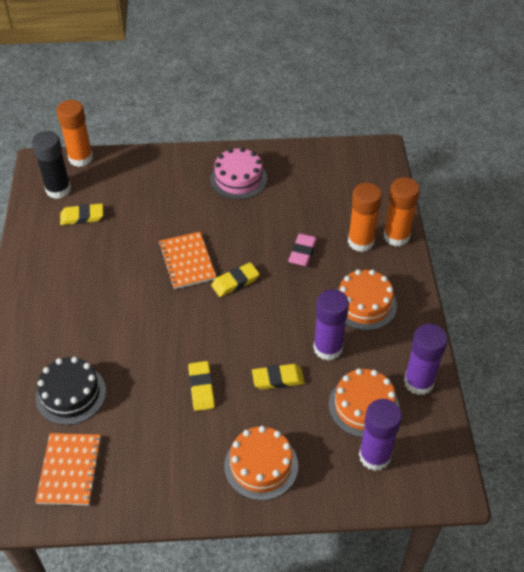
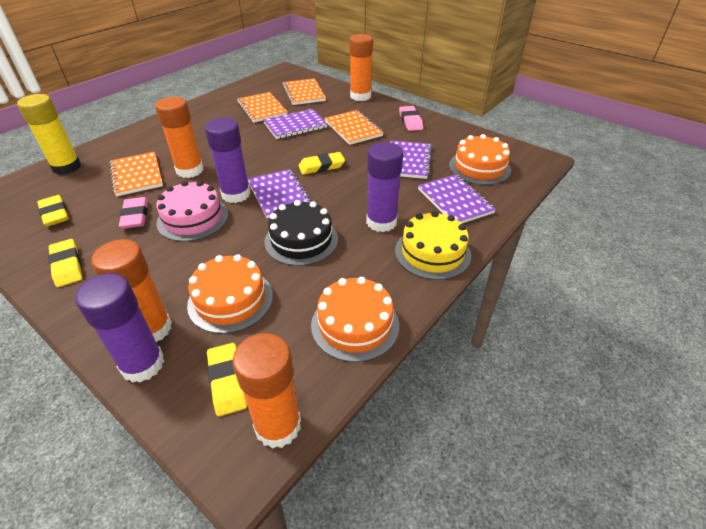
black glue stick: [32,131,71,199] = 1 -> none = 0
orange glue stick: [57,100,93,167] [348,183,382,252] [384,177,420,246] = 3 -> [91,239,172,342] [155,97,204,178] [232,333,301,449] [350,34,373,101] = 4
orange notebook: [35,433,102,506] [158,232,216,289] = 2 -> [109,152,163,197] [237,92,287,123] [282,78,326,105] [324,110,384,145] = 4
pink eraser: [288,233,317,266] = 1 -> [119,197,148,229] [399,106,423,131] = 2
purple notebook: none = 0 -> [248,169,312,218] [263,109,328,139] [390,140,432,179] [418,174,496,223] = 4
yellow cake: none = 0 -> [395,211,471,280] = 1
yellow glue stick: none = 0 -> [17,94,81,175] = 1

